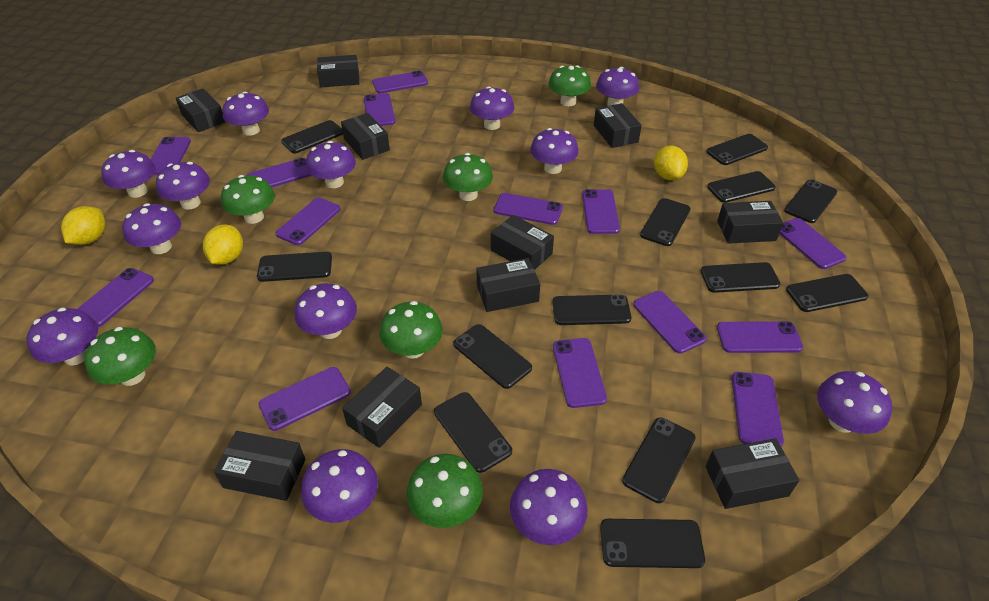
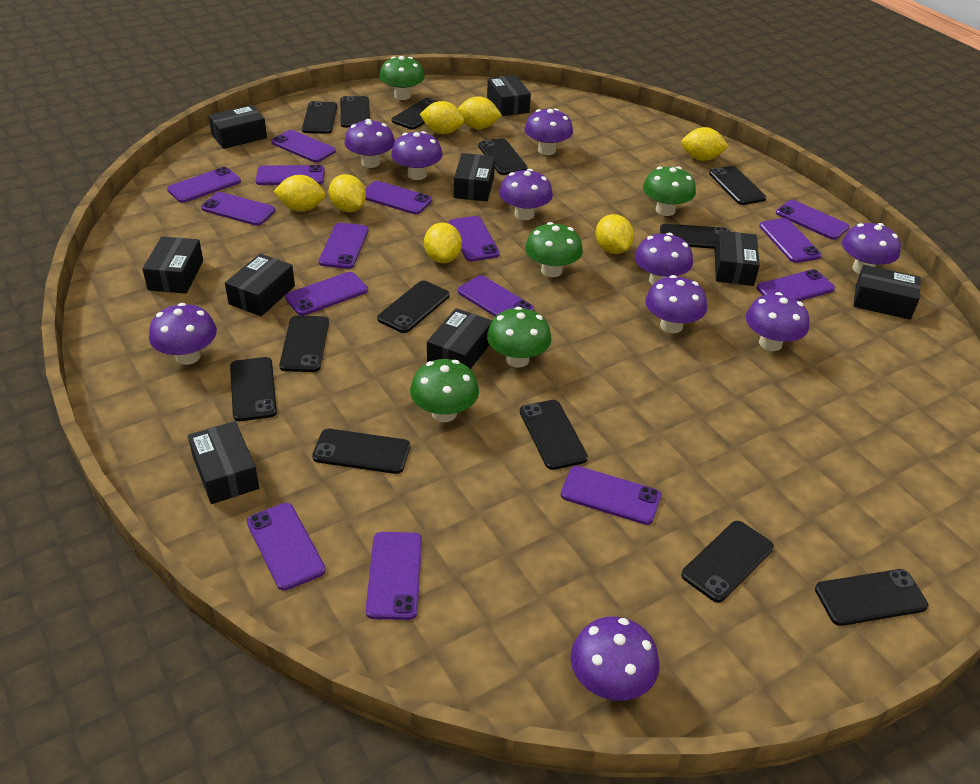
black box: [175,88,225,132] [214,431,306,501] [317,55,359,87] [341,113,390,160] [342,367,422,448] [476,258,540,312] [491,215,554,270] [594,103,642,148] [705,438,799,509] [717,201,783,244] = 10 -> [142,237,203,294] [188,421,259,504] [208,105,267,149] [225,254,295,316] [427,308,492,369] [454,153,495,201] [487,75,531,116] [715,231,760,286] [853,265,920,320] = 9
green mushroom: [84,327,156,386] [221,175,275,224] [380,301,443,359] [406,454,483,528] [443,153,493,201] [548,65,591,106] = 6 -> [379,56,425,100] [410,359,479,422] [487,307,551,367] [525,222,583,277] [643,166,696,216] = 5
purple mushroom: [26,308,98,366] [101,150,156,198] [122,203,181,254] [156,162,210,210] [223,92,269,136] [295,283,357,339] [301,449,378,523] [306,141,356,188] [470,86,514,130] [510,469,588,545] [530,128,578,174] [596,67,639,106] [817,371,892,434] = 13 -> [149,303,217,365] [344,119,395,168] [391,131,442,180] [499,169,553,220] [524,108,573,155] [570,616,659,701] [635,233,693,285] [645,275,707,333] [746,292,809,351] [842,223,901,274] = 10
purple phone: [77,268,154,327] [150,137,191,175] [247,158,311,188] [259,367,351,431] [276,198,340,245] [364,93,396,126] [372,71,428,93] [494,193,563,225] [553,338,607,408] [582,189,620,234] [633,291,707,354] [717,321,803,353] [732,372,784,447] [779,218,847,269] = 14 -> [167,167,241,203] [201,192,275,226] [247,503,325,591] [256,165,325,185] [272,130,336,163] [285,272,368,316] [319,223,369,269] [365,181,432,214] [366,532,422,620] [448,216,500,261] [458,275,534,316] [561,466,661,525] [757,269,835,301] [759,218,822,263] [776,200,849,240] = 15
yellow lemon: [61,206,105,245] [203,225,243,265] [654,145,688,180] = 3 -> [273,175,325,212] [329,174,366,212] [420,101,464,134] [424,222,462,263] [458,97,502,129] [596,214,634,254] [681,127,729,161] = 7

